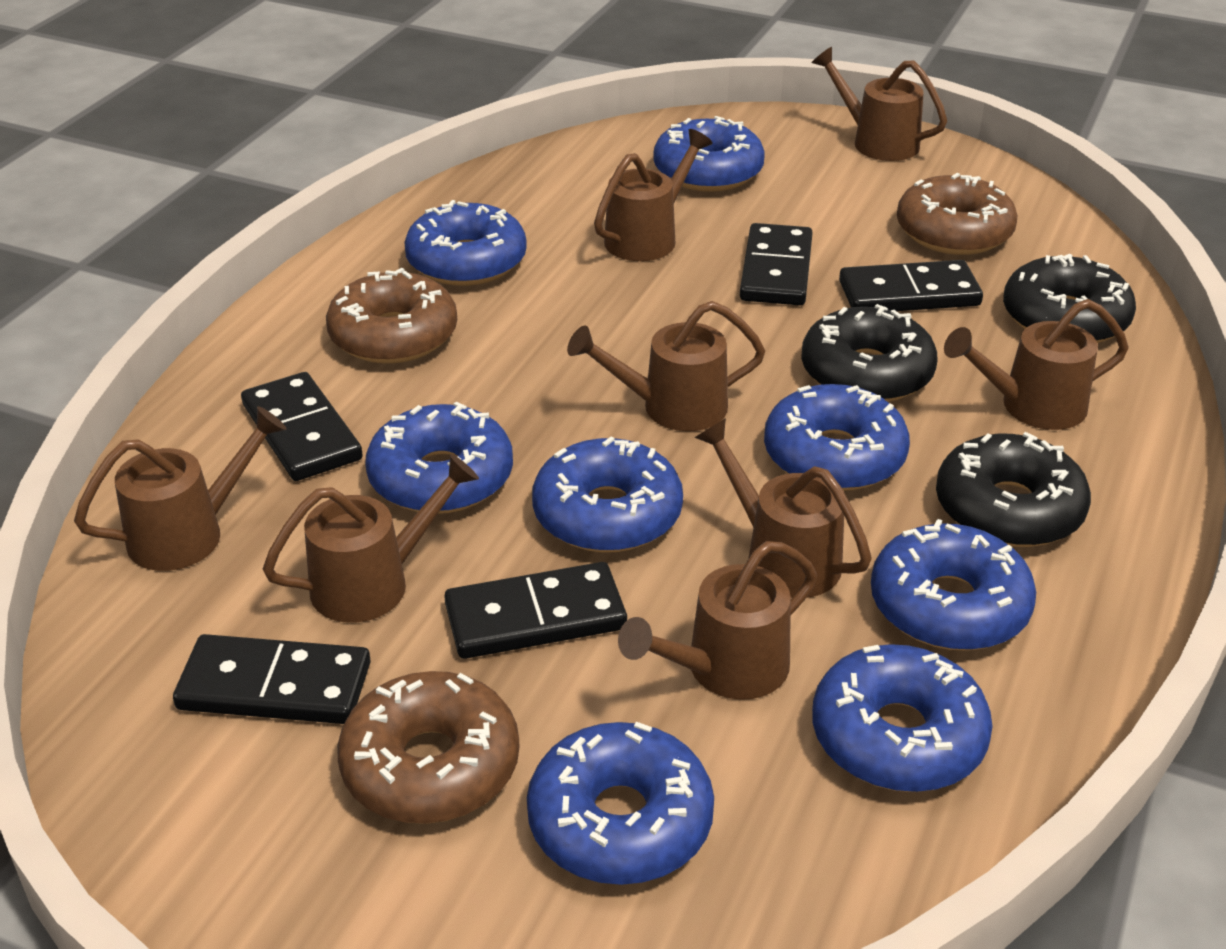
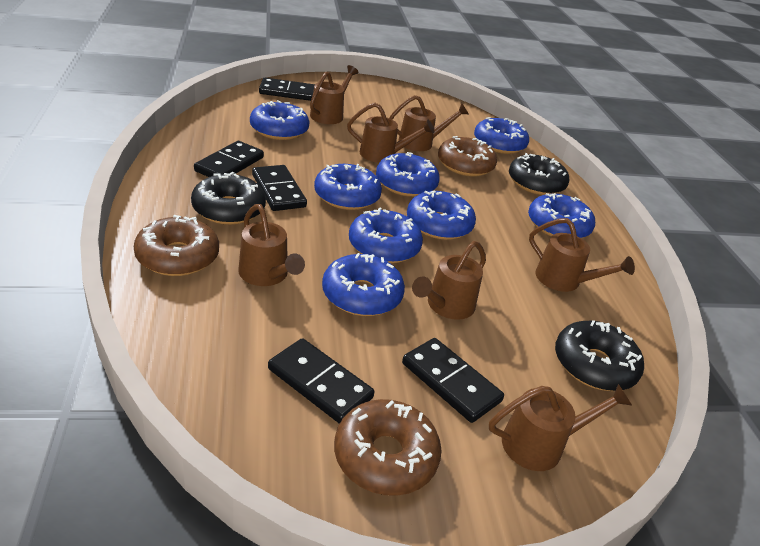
brown watering can: [74,406,286,571] [263,454,479,623] [567,301,765,431] [594,129,713,261] [618,541,817,700] [695,418,872,598] [811,47,947,161] [944,299,1129,430] = 8 -> [238,204,305,286] [310,65,359,124] [347,103,435,163] [389,95,469,151] [412,241,486,320] [489,384,632,471] [529,218,635,292] = 7

